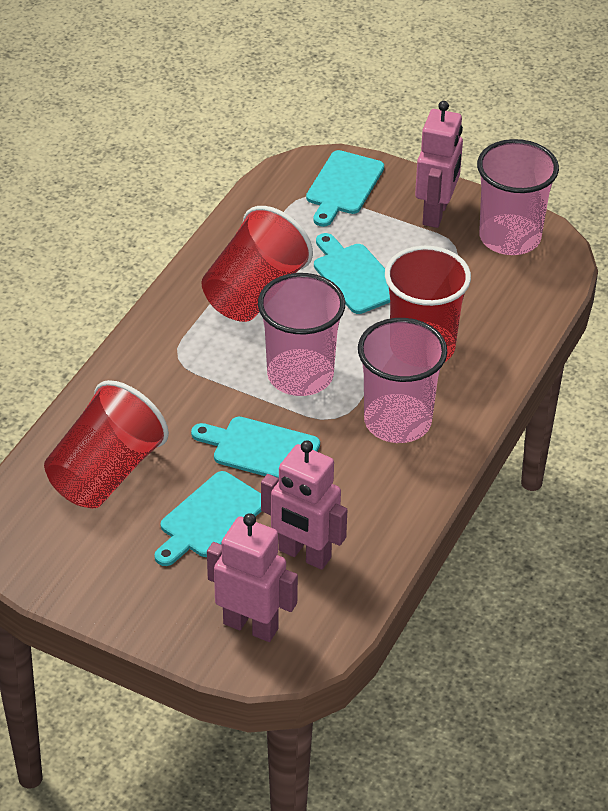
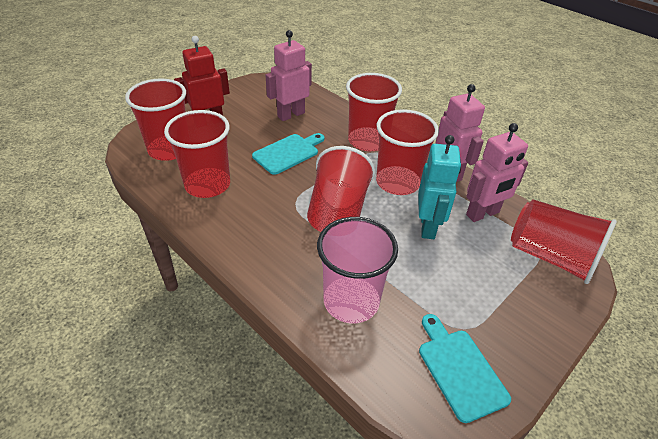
pink cup: [258,273,345,396] [358,318,447,443] [477,139,559,255] = 3 -> [317,217,398,323] = 1
red cup: [44,380,169,508] [201,206,313,322] [385,246,471,362] = 3 -> [125,78,186,161] [164,110,230,198] [307,146,375,232] [346,73,402,151] [376,109,439,195] [511,199,617,284] = 6
red robot: none = 0 -> [174,36,230,116] = 1
turquoise cutting board: [154,471,261,566] [191,417,320,478] [306,150,384,227] [314,233,390,314] = 4 -> [252,133,324,175] [419,314,511,423] = 2
turquoise robot: none = 0 -> [418,135,461,239] = 1

